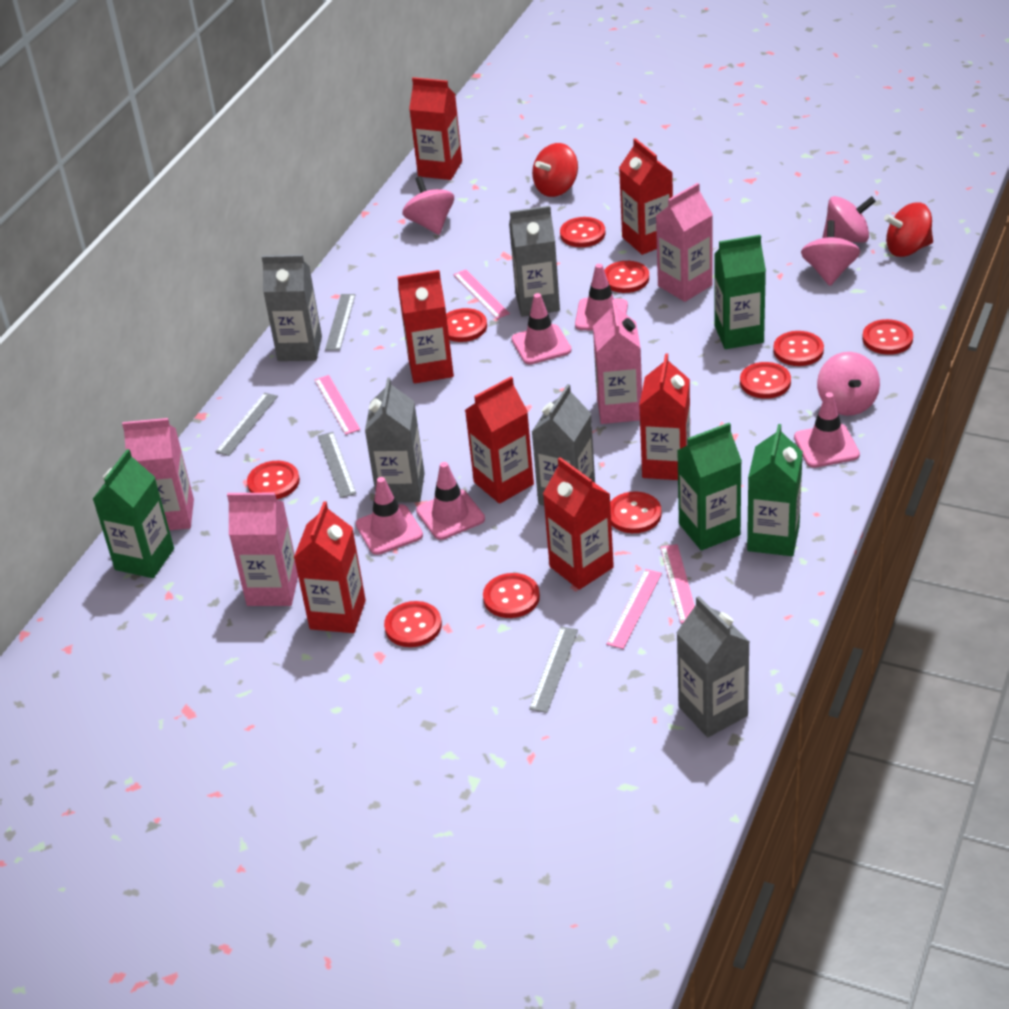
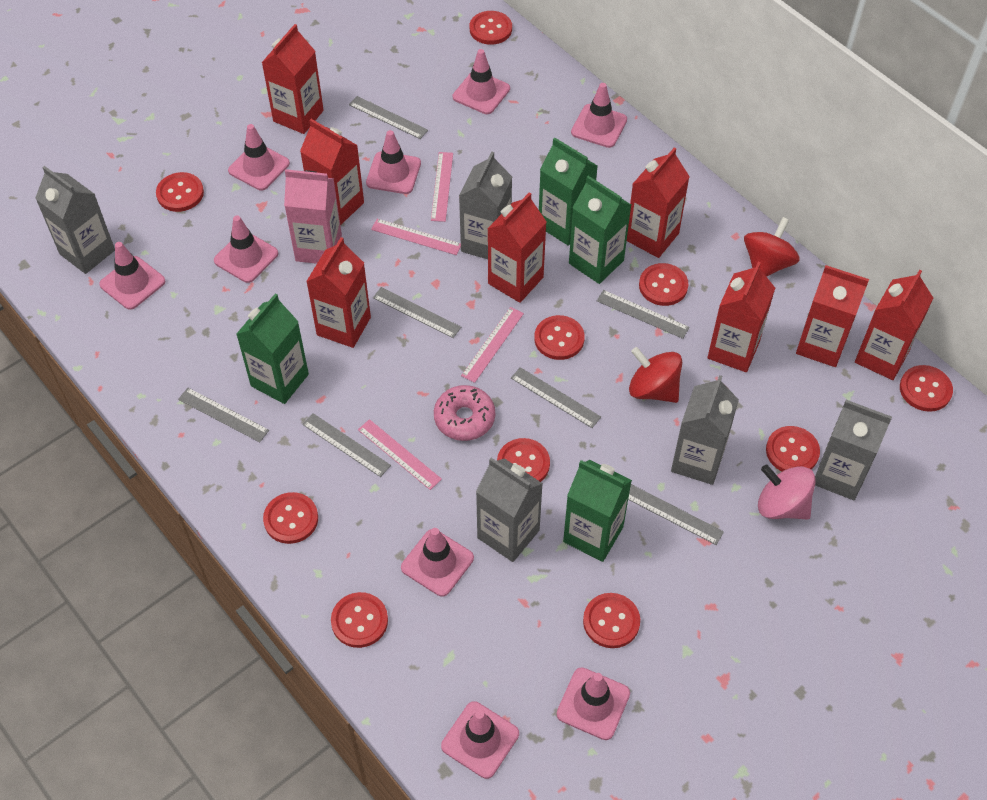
grey ruler: [215,393,278,456] [318,432,356,498] [325,294,355,350] [529,627,578,713] = 4 -> [178,388,269,442] [302,413,391,477] [349,96,428,139] [373,287,461,338] [511,367,601,428] [597,290,690,339] [628,484,724,545] = 7
pink carton: [122,418,194,530] [227,493,298,606] [593,300,642,424] [656,183,713,302] = 4 -> [284,169,342,264] = 1
pink donut: none = 0 -> [434,385,495,441] = 1
pink spinning top: [402,176,454,235] [801,220,860,286] [817,352,880,416] [822,196,876,243] = 4 -> [758,464,816,520] = 1
pink traffic cone: [356,477,423,555] [416,462,485,540] [511,293,571,365] [575,264,628,331] [794,392,860,468] = 5 -> [99,242,166,310] [214,215,278,283] [228,124,290,190] [366,130,421,194] [401,528,474,597] [441,701,519,779] [453,49,510,114] [557,667,630,740] [571,83,627,148] = 9
red carton: [294,501,366,633] [397,270,454,383] [409,77,462,180] [465,377,534,504] [543,457,614,590] [619,138,673,255] [639,353,690,480] = 7 -> [262,24,324,134] [300,119,364,225] [306,237,371,348] [487,192,546,303] [627,148,690,258] [708,262,775,372] [796,265,869,367] [855,270,933,380] = 8

